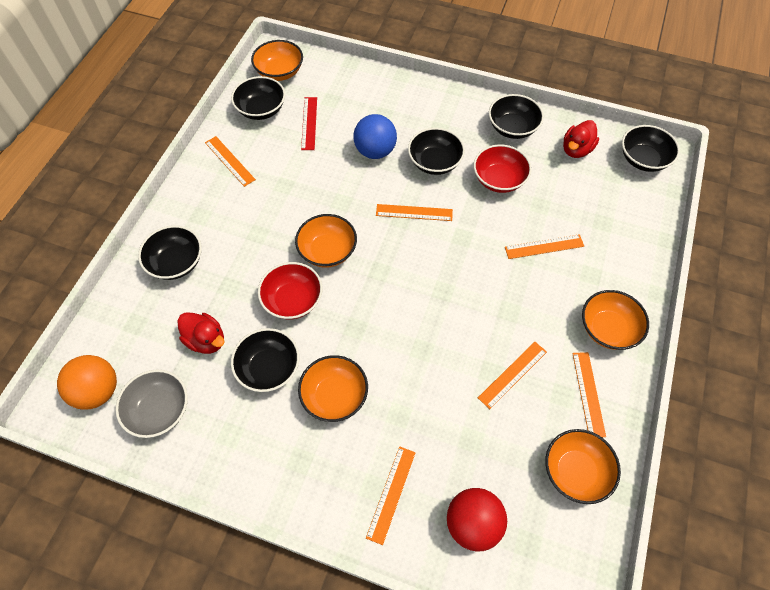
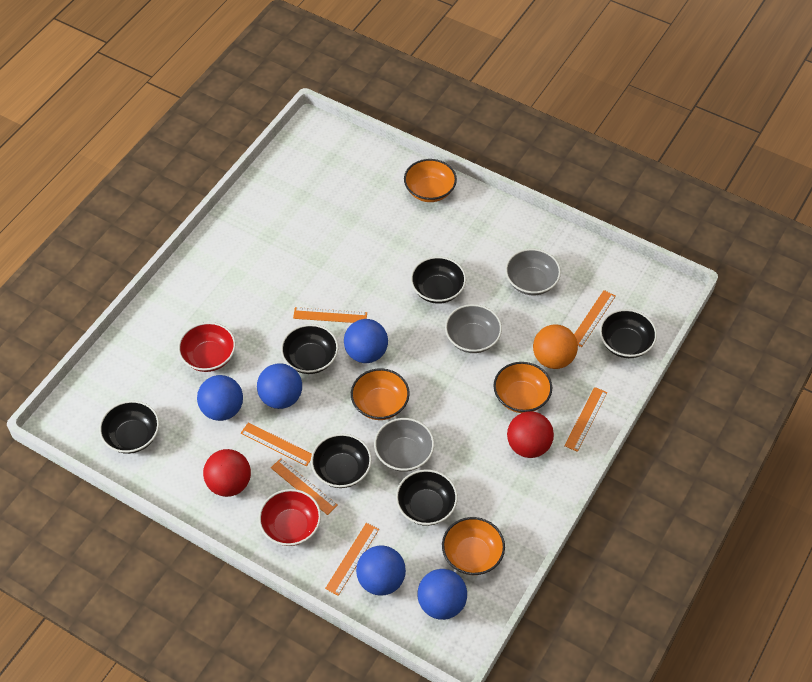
blue ball: [353,114,397,159] = 1 -> [197,375,243,421] [257,363,302,409] [344,319,388,363] [356,545,406,596] [417,569,467,620] = 5
grey bowl: [115,370,188,438] = 1 -> [374,418,434,472] [445,304,502,353] [505,249,561,295] = 3
orange bowl: [251,40,303,81] [295,214,357,268] [298,355,368,422] [545,429,621,504] [582,290,649,350] = 5 -> [351,368,410,420] [404,159,457,202] [442,517,505,575] [494,362,552,413] = 4
red ball: [447,488,507,552] = 1 -> [203,449,251,497] [507,411,554,458] = 2
red duck: [178,313,224,354] [563,120,599,158] = 2 -> none = 0
red ruler: [301,97,317,150] = 1 -> none = 0

